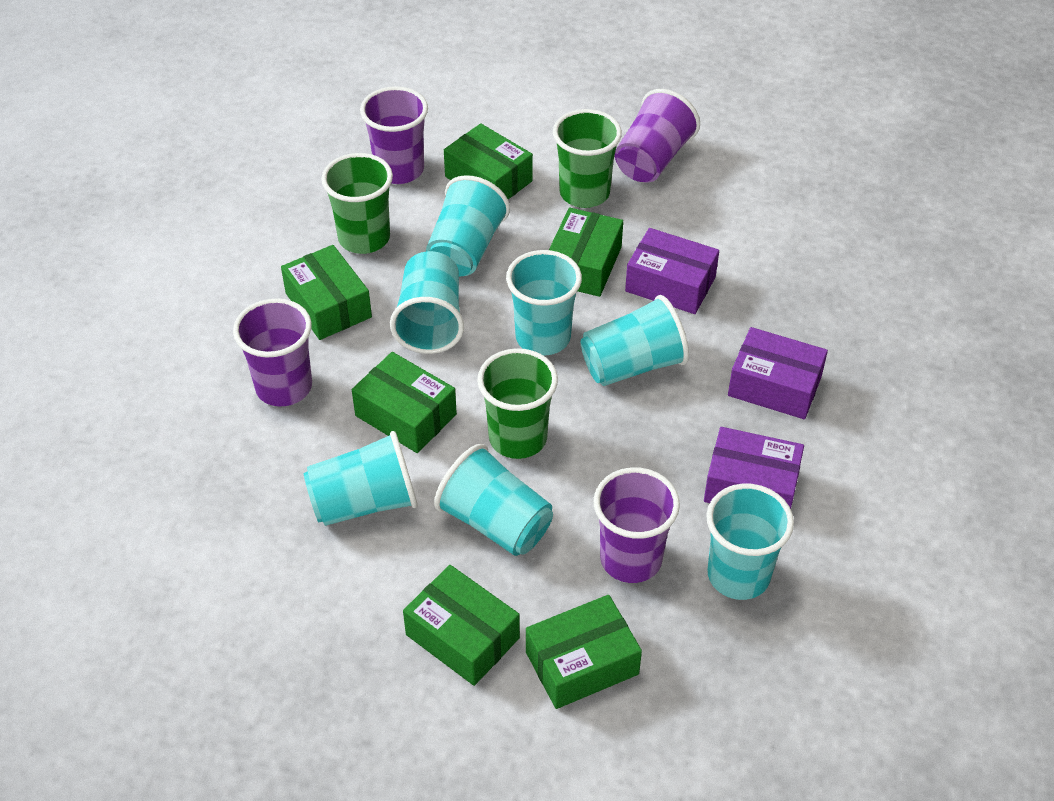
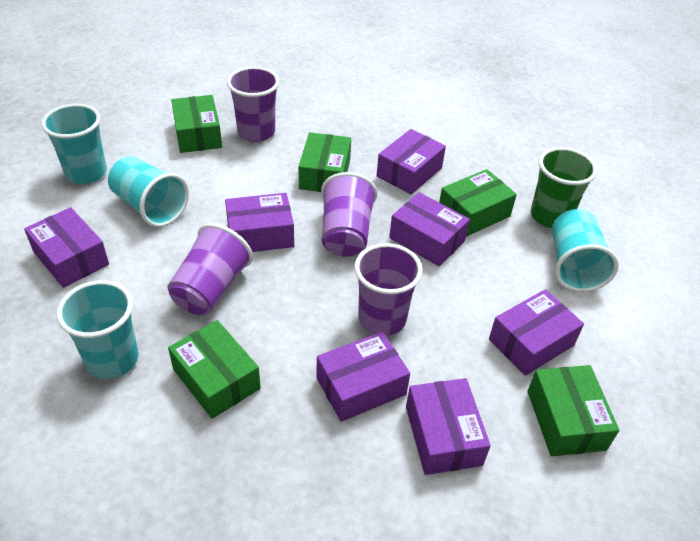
green box: [281,245,372,340] [352,352,457,453] [403,565,520,686] [444,123,533,199] [526,595,642,709] [549,208,623,297] = 6 -> [168,320,261,419] [171,95,222,153] [299,132,351,192] [439,169,517,237] [528,365,619,456] = 5
green cup: [321,153,393,254] [477,348,558,459] [553,109,622,208] = 3 -> [531,147,597,228] = 1
purple box: [625,228,719,314] [704,427,804,509] [728,327,828,419] = 3 -> [24,207,109,288] [225,193,294,252] [316,332,410,422] [377,129,446,194] [389,192,470,266] [406,378,491,475] [489,289,584,376] = 7
turquoise cup: [304,431,418,526] [390,251,464,354] [426,175,510,277] [434,444,553,556] [506,250,582,356] [581,295,689,386] [706,484,794,600] = 7 -> [41,103,107,184] [57,280,139,379] [108,156,189,227] [552,209,619,292] = 4

